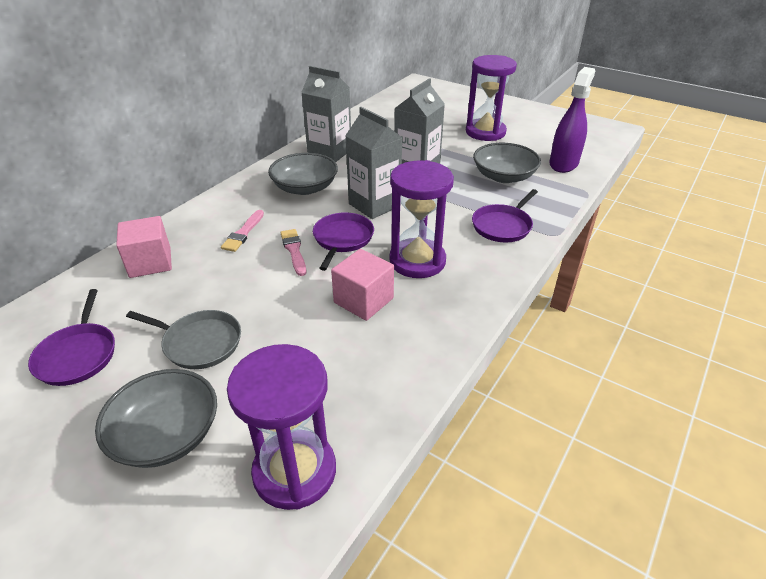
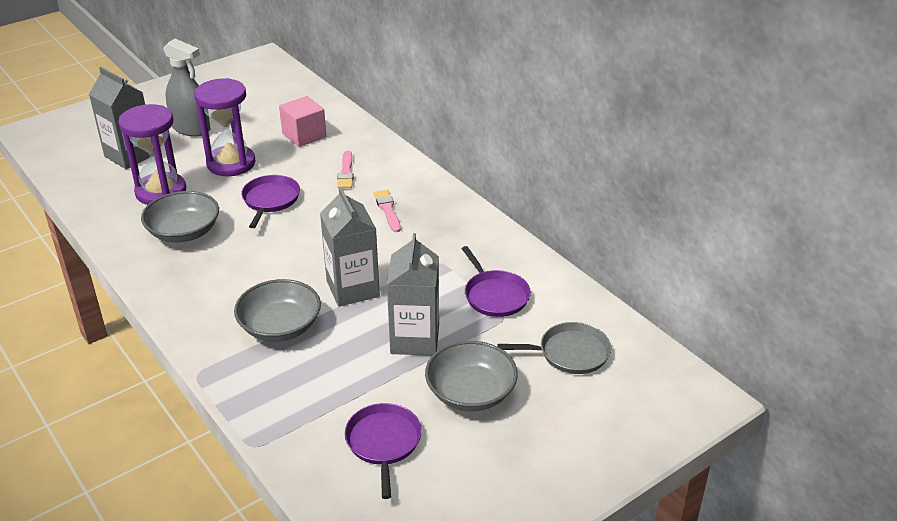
grey spray bottle: none = 0 -> [163,38,210,137] = 1
pink cube: [116,216,172,278] [331,249,394,321] = 2 -> [279,96,326,147] = 1
purple hourglass: [227,344,336,510] [389,160,454,278] [466,55,517,141] = 3 -> [118,104,186,205] [194,78,255,176] = 2
purple spray bottle: [549,67,595,173] = 1 -> none = 0

